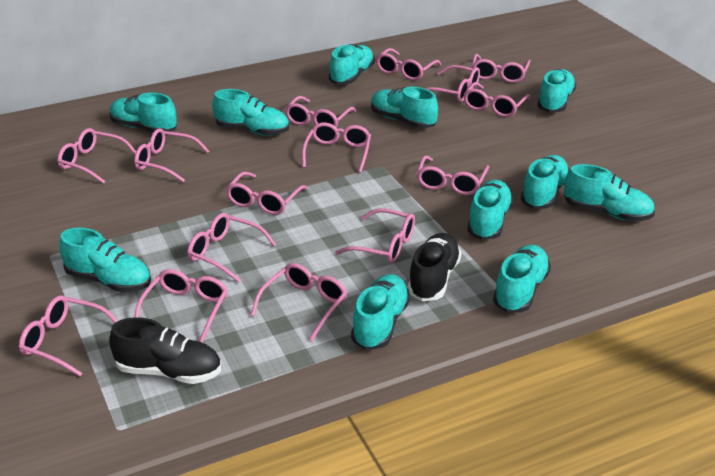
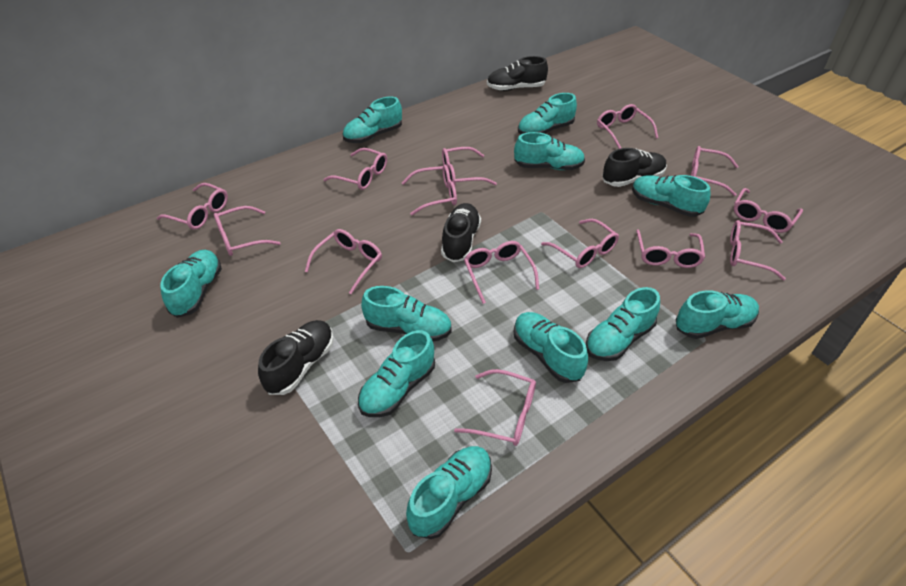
black shoe: [109,317,221,384] [408,233,461,301] = 2 -> [258,320,334,395] [441,203,481,262] [487,56,548,91] [602,148,667,187] = 4
pink glasses: [19,295,118,376] [58,128,136,184] [134,128,210,182] [135,269,228,343] [187,213,276,283] [226,171,308,215] [251,263,347,341] [285,96,356,128] [302,122,371,173] [335,208,415,263] [376,48,441,80] [417,156,489,195] [425,65,480,102] [463,82,531,117] [472,54,530,83] = 15 -> [157,183,228,230] [214,206,281,256] [305,229,382,294] [323,148,387,190] [402,165,457,215] [442,147,497,185] [454,369,536,446] [464,241,539,304] [541,219,619,268] [597,104,658,149] [636,229,705,268] [691,146,739,196] [730,220,786,280] [734,188,803,233] = 14

